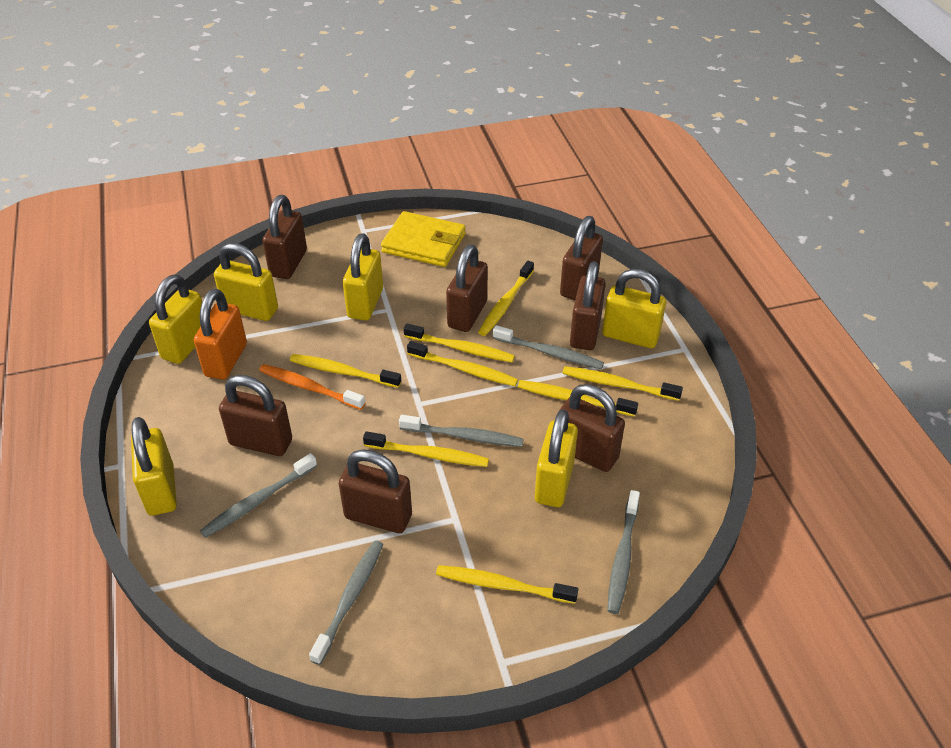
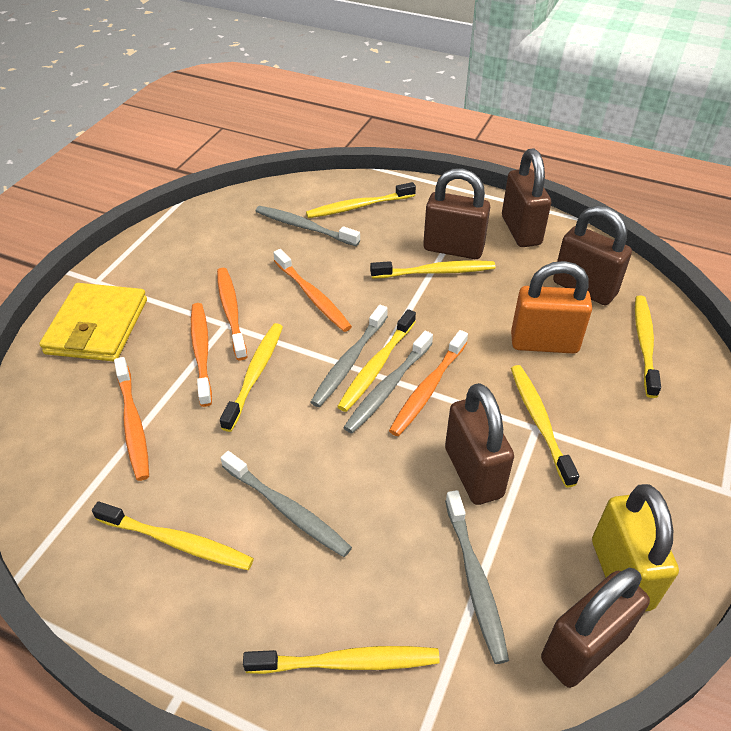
brown padlock: [219,375,292,456] [262,195,307,279] [339,449,412,533] [446,244,488,332] [560,216,603,300] [560,384,625,472] [570,261,606,350] = 7 -> [423,169,490,259] [445,383,514,505] [502,148,551,247] [541,568,650,688] [553,205,632,305] = 5
orange toothbrush: [259,364,365,410] = 1 -> [114,357,149,481] [191,303,212,407] [217,268,247,361] [273,249,352,332] [389,330,468,436] = 5
yellow padlock: [131,417,177,516] [149,274,202,364] [214,243,278,321] [343,233,383,320] [535,409,578,507] [602,269,666,348] = 6 -> [592,484,679,611] = 1

